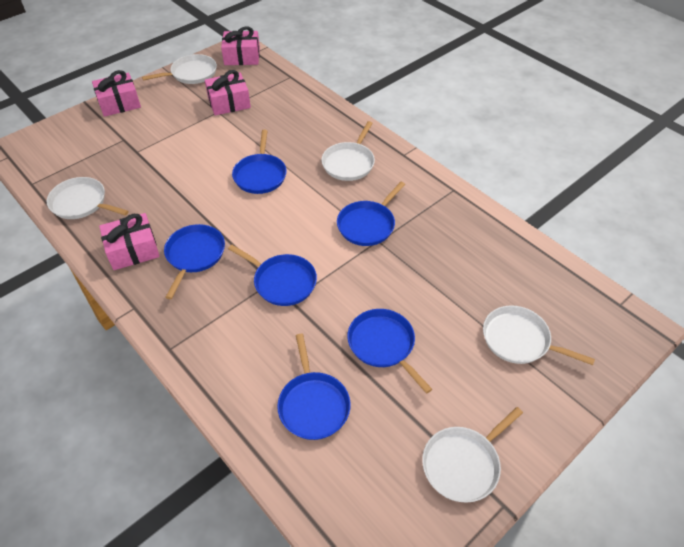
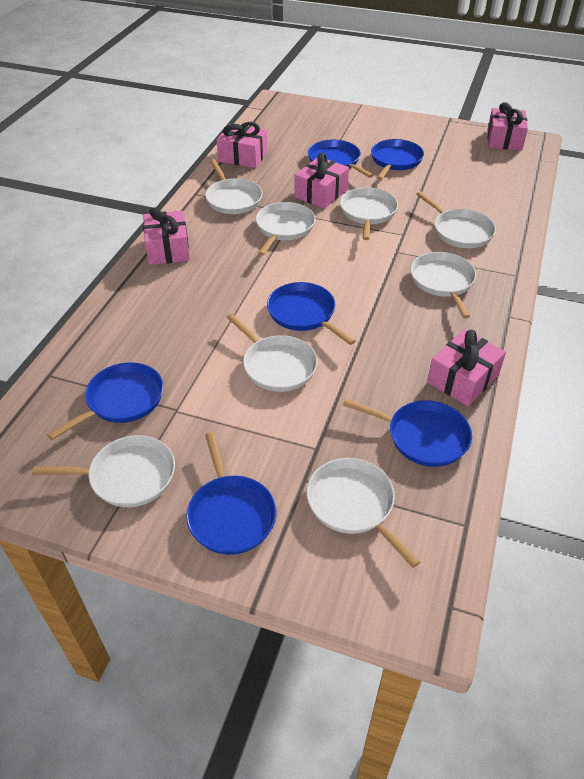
pink gift: [92,70,141,117] [99,213,160,270] [205,70,251,116] [221,26,260,65] = 4 -> [143,207,190,265] [217,122,267,168] [294,153,349,209] [427,329,506,406] [487,102,528,151] = 5
white pan: [47,177,129,219] [142,54,217,84] [322,121,375,181] [422,407,523,503] [483,305,595,365] = 5 -> [32,435,175,507] [205,159,262,214] [226,314,318,392] [256,202,315,256] [307,458,420,568] [340,188,398,240] [411,252,476,319] [416,192,496,248] = 8

